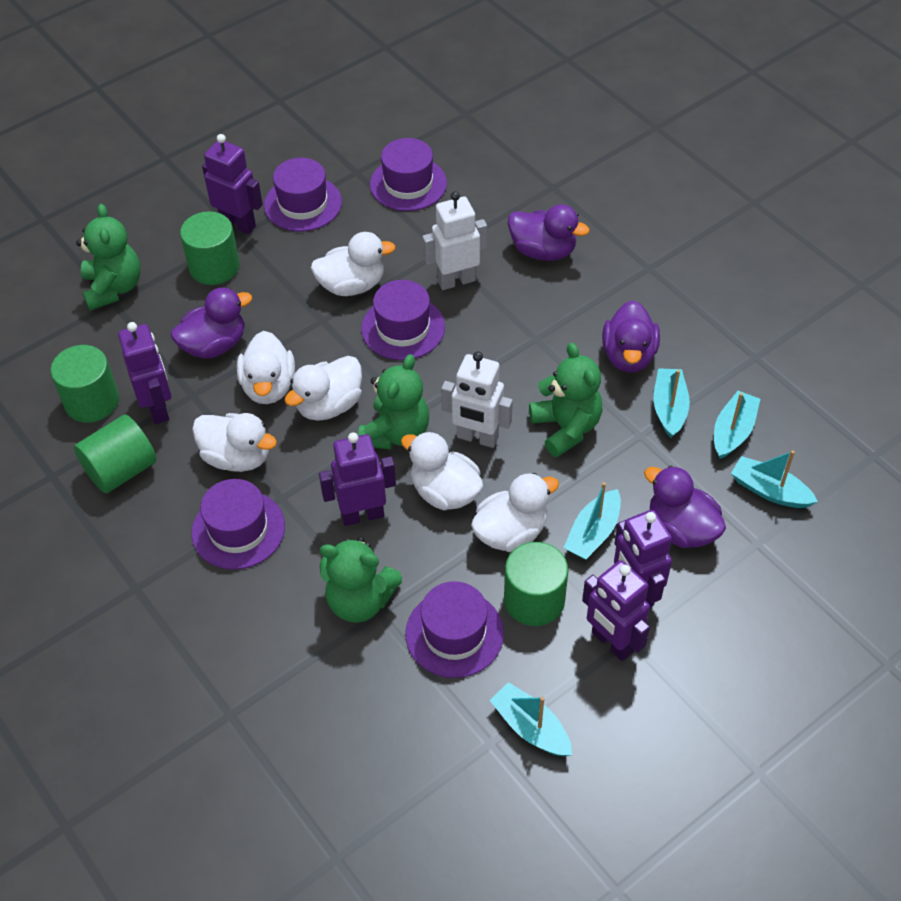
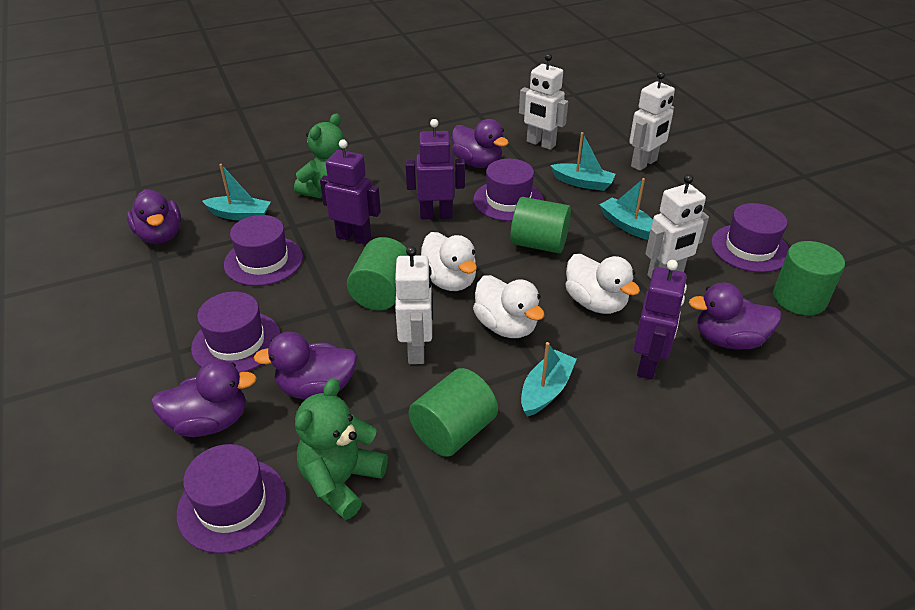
green teddy bear: [76,204,141,311] [320,537,403,623] [358,354,429,450] [529,343,603,457] = 4 -> [294,113,346,198] [295,378,388,520] = 2
purple duck: [171,287,252,358] [508,204,590,261] [602,300,660,373] [644,466,726,548] = 4 -> [127,189,181,244] [151,360,257,437] [253,332,357,400] [452,119,509,168] [689,282,781,350] = 5
purple robot: [118,322,172,424] [202,134,263,234] [319,432,396,526] [582,560,650,661] [614,510,672,607] = 5 -> [320,139,381,245] [406,119,465,219] [634,260,687,380] = 3
turquoise boat: [489,682,572,756] [564,482,621,560] [654,368,690,438] [714,391,760,459] [731,450,818,508] = 5 -> [202,164,271,221] [521,342,577,417] [550,132,616,191] [599,178,653,240] = 4
white duck: [192,413,277,472] [237,331,295,404] [284,356,362,421] [311,232,396,296] [401,431,483,510] [471,473,559,552] = 6 -> [421,232,477,291] [473,275,545,338] [565,254,640,314] = 3
white robot: [422,191,487,290] [441,351,513,448] = 2 -> [395,246,433,364] [519,53,568,150] [629,71,675,171] [645,174,709,279] = 4

